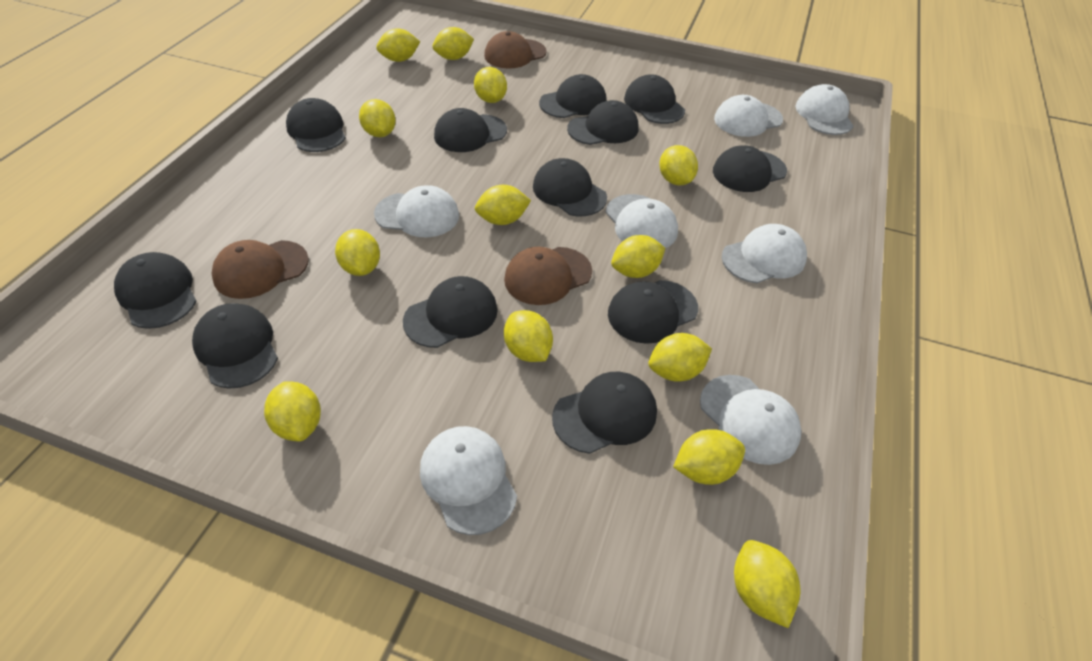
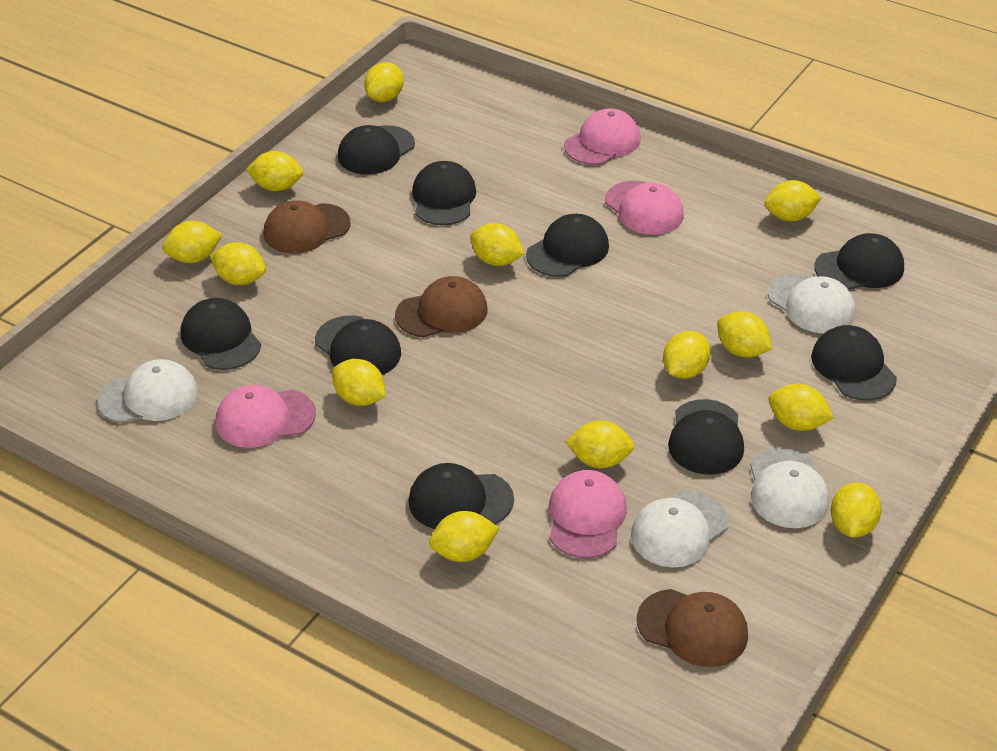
black cap: [114,252,196,329] [192,303,278,389] [286,98,346,152] [403,276,498,348] [434,108,507,152] [533,158,607,216] [539,74,607,118] [552,372,657,454] [567,100,638,145] [608,280,698,344] [624,74,685,124] [713,145,787,192] = 12 -> [181,298,261,370] [315,315,401,375] [338,125,415,174] [409,463,514,529] [412,161,476,225] [526,214,609,277] [668,399,744,475] [811,325,897,401] [814,233,904,290] = 9
pink cap: none = 0 -> [216,385,316,448] [549,470,627,558] [564,108,641,165] [605,181,684,235] = 4
white cap: [374,185,459,237] [420,426,517,535] [606,194,678,248] [700,375,802,465] [714,95,783,137] [722,224,807,283] [795,84,853,135] = 7 -> [97,359,198,423] [631,491,729,567] [750,448,829,528] [768,273,855,333] = 4

